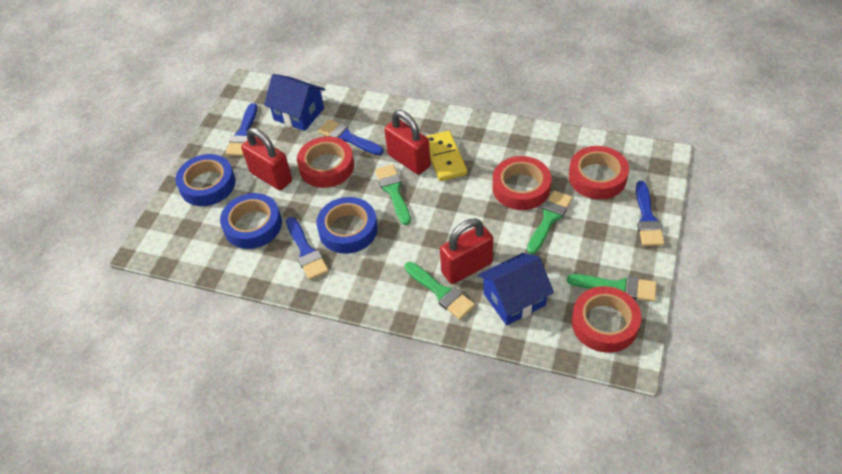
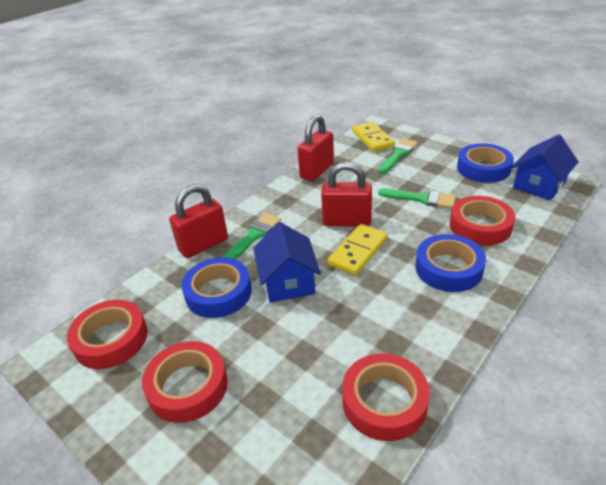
blue brush: [226,103,257,156] [286,217,329,280] [318,119,384,155] [636,181,665,246] = 4 -> none = 0
green brush: [375,164,411,225] [404,262,475,319] [527,190,573,254] [567,274,657,302] = 4 -> [223,213,281,259] [378,188,456,208] [379,138,418,173] = 3
yellow domino: [426,131,467,181] = 1 -> [328,224,388,275] [352,122,395,151] = 2

